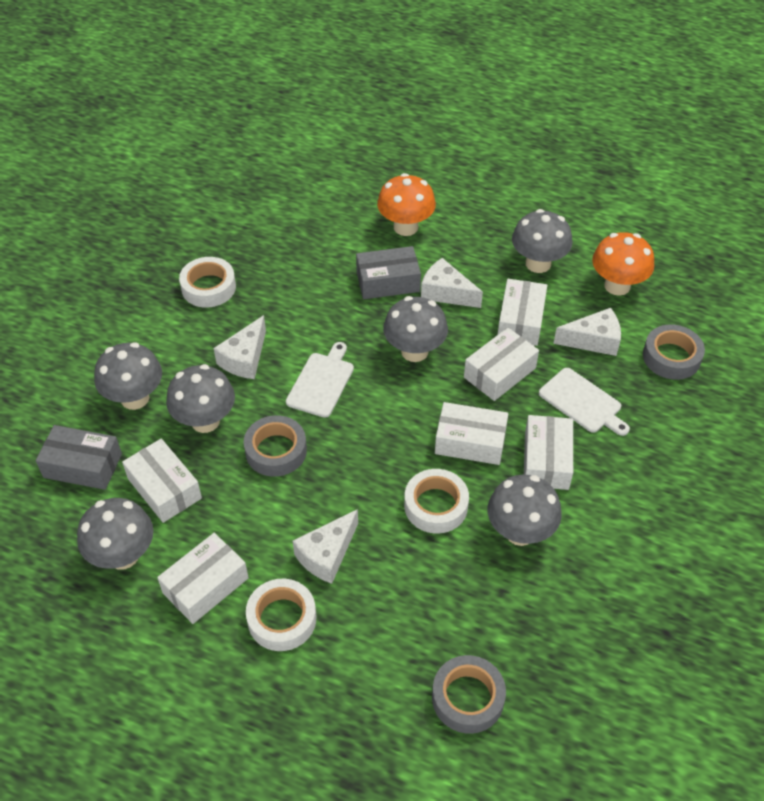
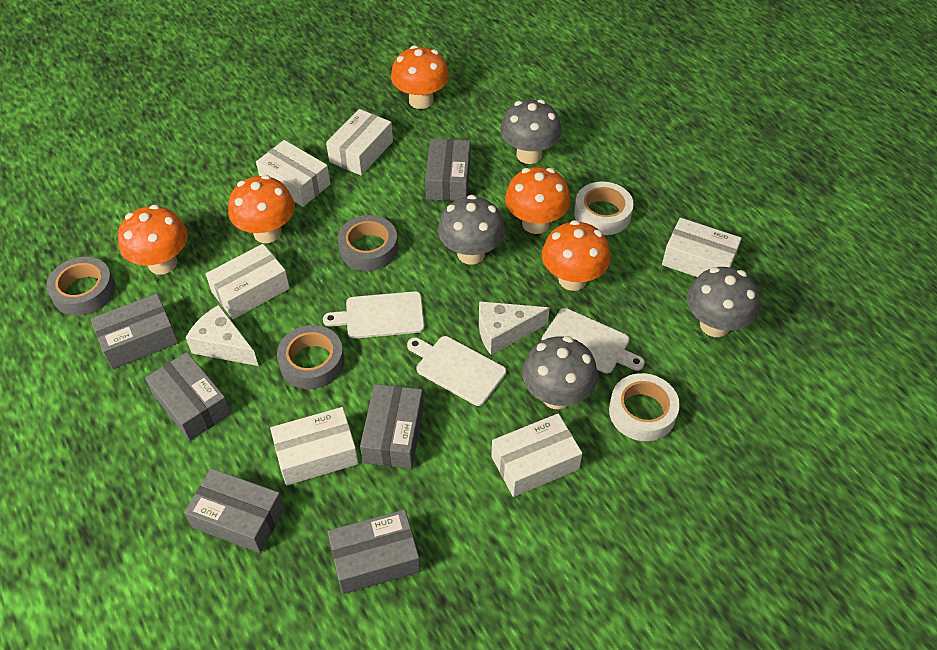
grey box: [36,425,122,490] [356,246,421,299] = 2 -> [91,293,179,369] [145,352,231,441] [184,468,285,553] [328,510,421,594] [360,384,424,469] [425,139,470,201] = 6
grey mushroom: [77,498,153,570] [94,342,162,410] [166,364,235,433] [383,296,448,362] [488,475,562,546] [512,209,572,273] = 6 -> [438,195,505,265] [500,99,562,164] [522,336,598,409] [687,267,759,337] = 4
orange mushroom: [377,173,436,236] [592,232,654,296] = 2 -> [118,205,188,275] [228,175,295,243] [391,45,449,109] [505,167,570,234] [542,220,610,291] = 5
white cheese: [214,315,266,379] [293,509,358,584] [421,258,483,308] [553,308,621,356] = 4 -> [185,305,259,366] [479,301,550,355] = 2
white cutting board: [286,342,354,418] [539,368,630,436] = 2 -> [323,291,425,339] [407,336,506,406] [541,308,645,373] = 3
white tape: [179,257,236,308] [246,579,316,651] [404,469,469,533] = 3 -> [574,182,634,235] [609,373,680,441] = 2

